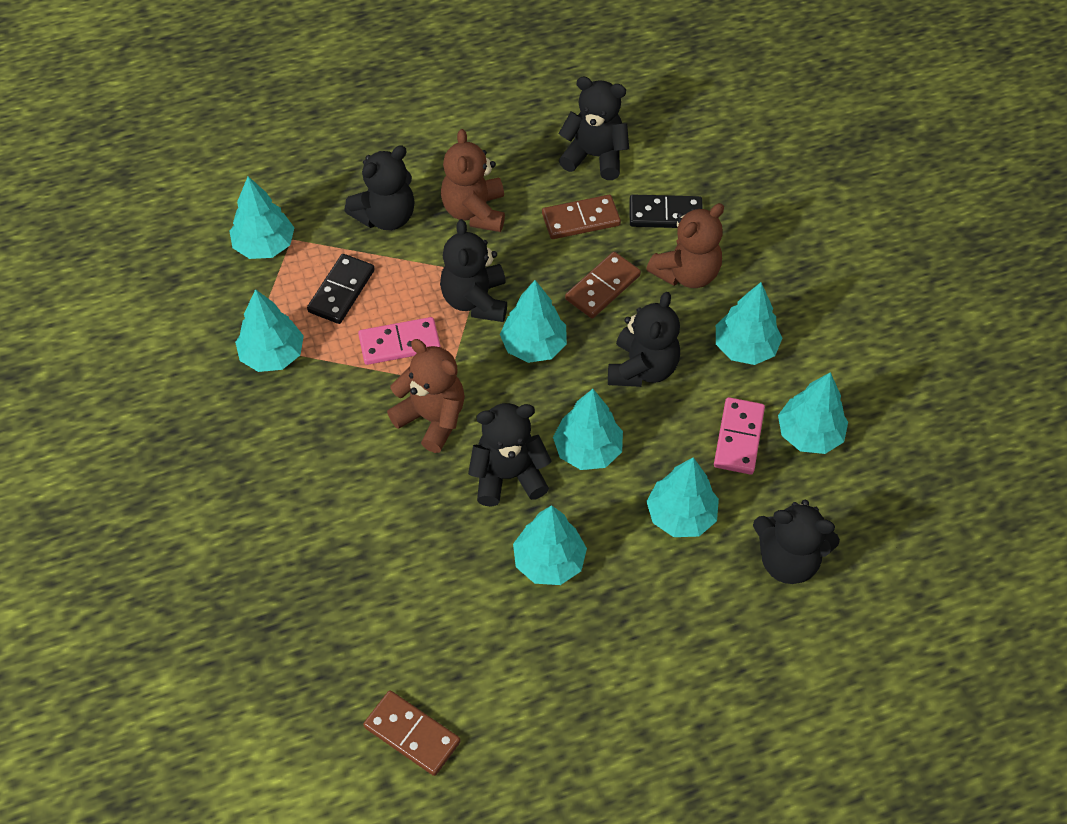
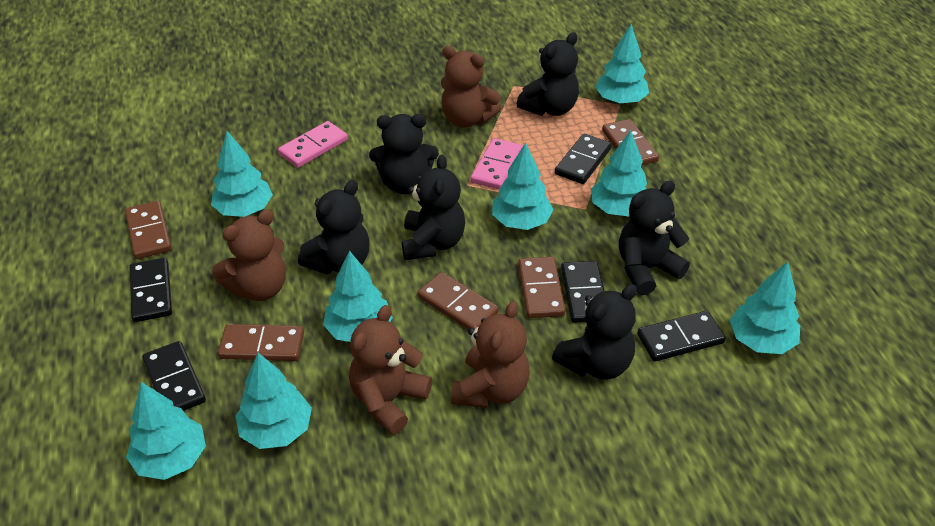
black domino: [307,254,375,324] [629,195,703,228] = 2 -> [129,258,172,322] [142,341,206,411] [555,134,612,184] [561,261,604,323] [637,311,726,362] = 5
brown domino: [363,690,461,776] [542,195,621,239] [565,252,641,318] = 3 -> [125,201,172,259] [218,324,304,361] [417,272,499,329] [518,257,566,318] [602,119,659,166] = 5
brown teddy bear: [387,339,465,453] [441,129,505,232] [646,203,724,288] = 3 -> [212,210,286,301] [349,305,432,435] [441,46,502,127] [451,301,530,408] = 4

